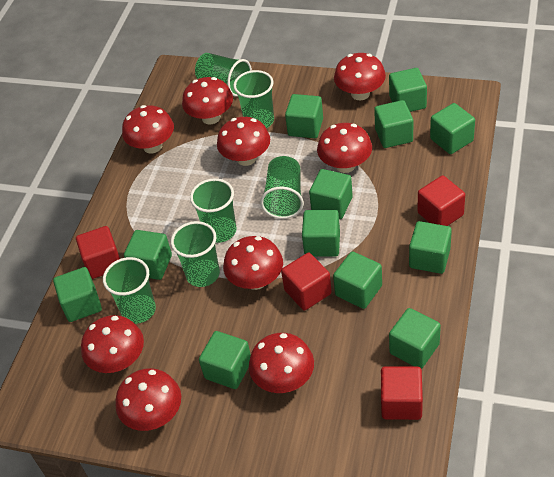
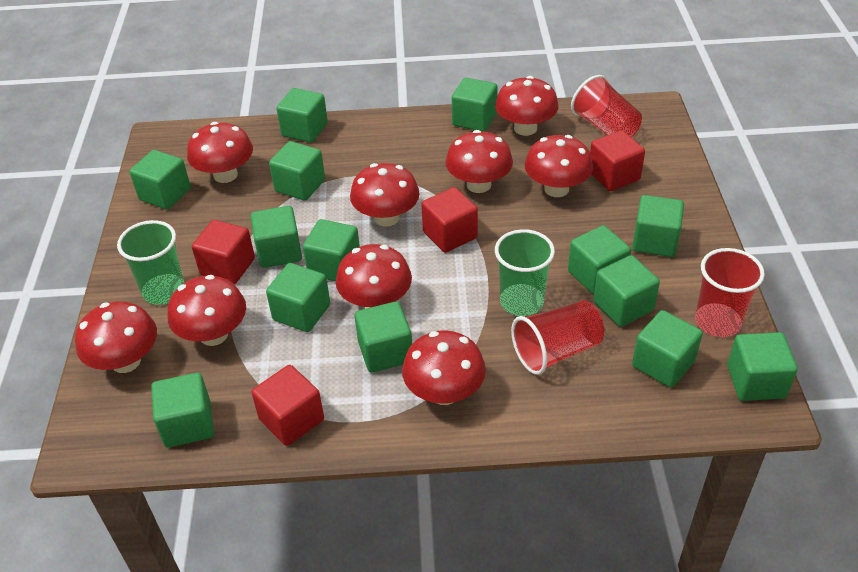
green cube: [53,267,102,322] [124,230,172,280] [199,331,251,389] [285,94,323,138] [302,210,340,257] [309,169,353,219] [333,251,382,309] [374,100,413,148] [389,68,427,112] [389,308,441,369] [409,221,452,274] [430,103,475,154] = 12 -> [130,150,191,210] [151,373,214,448] [251,206,302,268] [266,263,330,332] [269,141,325,201] [276,88,328,142] [303,219,360,281] [355,301,412,373] [452,78,497,132] [568,225,631,294] [593,255,660,327] [632,195,684,257] [632,310,703,388] [727,332,798,401] = 14
green cup: [103,257,156,324] [171,221,220,287] [190,178,237,243] [195,53,252,97] [233,70,274,128] [260,156,304,219] = 6 -> [117,220,184,305] [495,229,555,316] = 2
red cup: none = 0 -> [511,300,604,375] [571,75,642,137] [695,248,765,337] = 3

